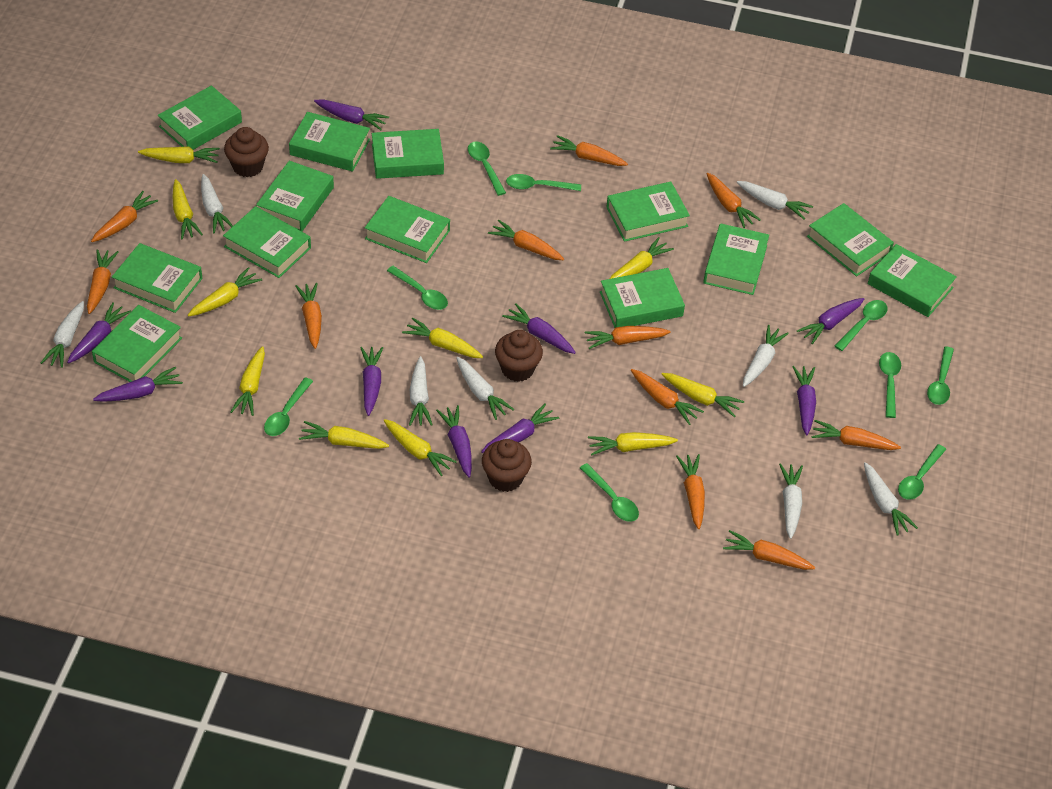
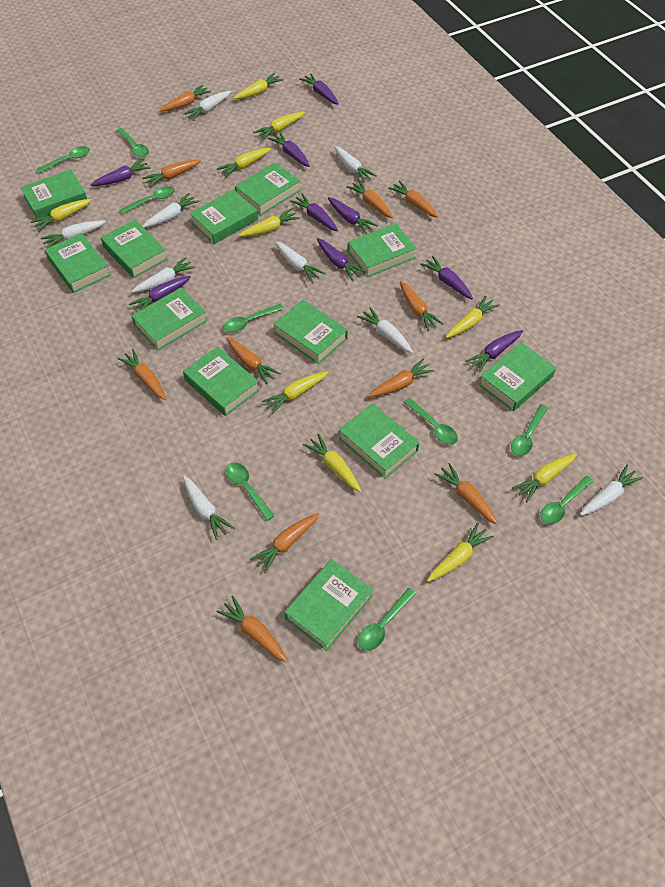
brown cupcake: [224,127,269,177] [482,439,532,492] [495,330,543,382] = 3 -> none = 0
green book: [92,305,182,382] [112,243,202,313] [158,85,242,150] [223,206,311,278] [256,161,334,231] [289,112,370,171] [365,196,450,263] [372,129,444,179] [600,268,685,328] [606,182,690,242] [703,223,769,295] [807,203,894,276] [867,244,957,317] = 13 -> [20,170,87,219] [45,233,110,293] [101,220,168,278] [132,288,207,350] [183,346,260,416] [190,189,258,244] [235,163,301,215] [274,300,348,364] [284,559,373,651] [339,403,419,479] [348,223,417,277] [479,343,556,411] = 12
white carrot: [41,301,84,368] [201,174,233,234] [409,356,433,426] [456,357,515,420] [737,181,813,220] [743,325,789,387] [779,463,803,539] [864,462,918,536] = 8 -> [41,220,106,249] [132,257,195,293] [142,193,199,228] [183,91,231,121] [183,476,234,540] [275,241,325,282] [334,146,376,182] [357,307,413,353] [580,464,643,516] = 9

